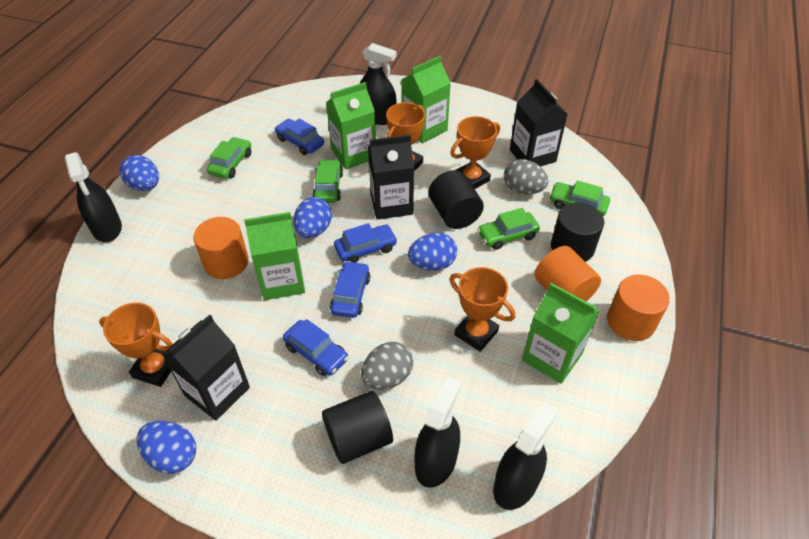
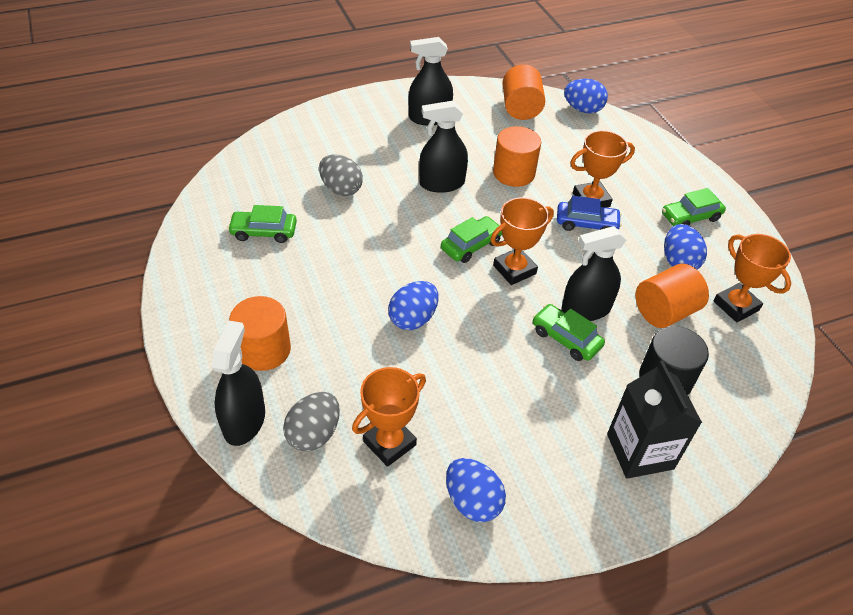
black carton: [162,314,250,421] [368,135,414,220] [510,79,568,167] = 3 -> [607,360,702,479] = 1
black cylinder: [322,391,393,464] [428,170,484,229] [551,202,604,262] = 3 -> [639,326,709,395] = 1
blue car: [275,118,324,155] [283,319,349,376] [330,261,370,318] [334,223,398,263] = 4 -> [557,196,622,231] = 1
green carton: [244,212,305,300] [326,82,376,169] [401,56,451,143] [522,283,600,384] = 4 -> none = 0
orange cylinder: [193,217,249,279] [535,246,601,301] [607,275,670,341] = 3 -> [229,296,291,371] [493,126,541,187] [502,64,545,120] [635,264,709,328] = 4

